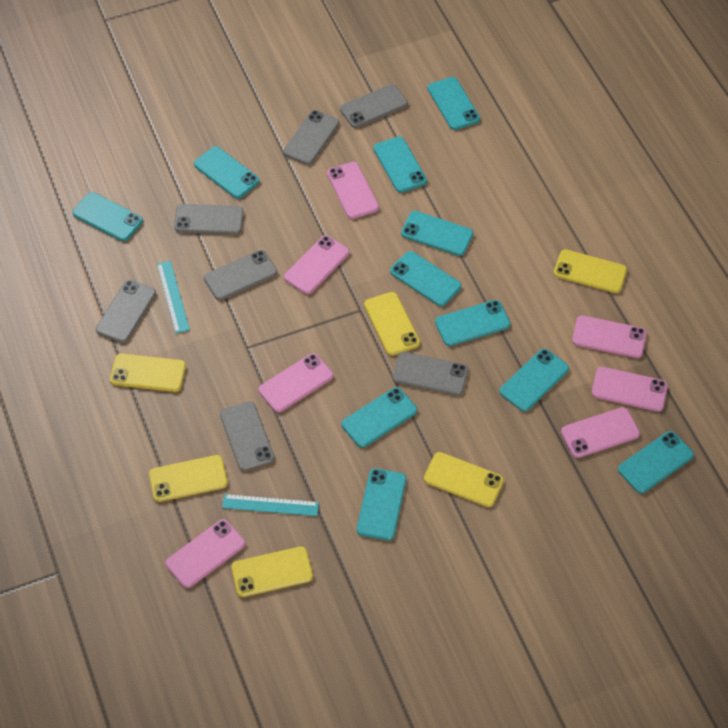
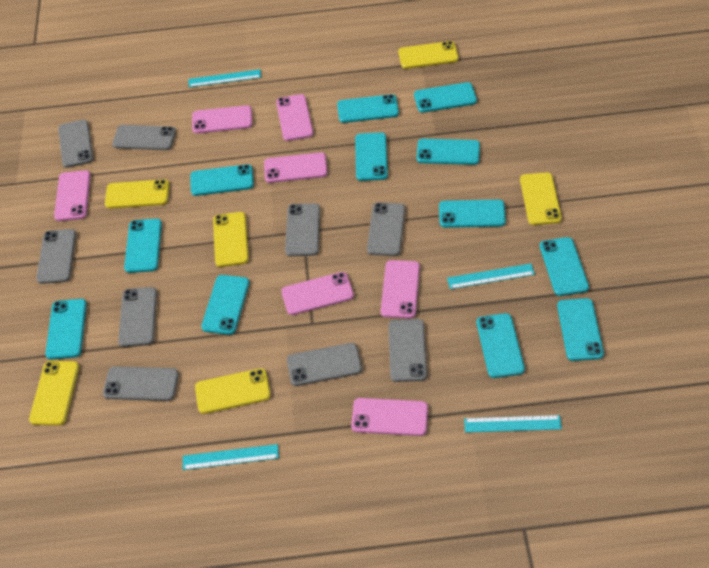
grey phone: [96,280,156,343] [174,204,244,235] [204,250,277,300] [220,402,274,471] [283,110,339,165] [340,84,408,128] [393,352,468,396] = 7 -> [36,229,76,284] [58,120,93,168] [103,366,179,401] [112,125,176,150] [118,287,157,347] [285,203,320,257] [287,343,362,386] [367,202,405,256] [388,319,427,382] = 9
turquoise phone: [73,192,143,241] [194,146,260,198] [342,387,417,448] [357,468,406,540] [374,137,427,193] [390,251,461,306] [401,211,473,256] [428,77,480,130] [435,300,510,346] [500,349,569,412] [618,431,694,493] = 11 -> [45,299,87,360] [124,219,162,273] [190,164,254,196] [201,275,250,335] [337,94,399,123] [355,132,388,181] [414,82,477,113] [417,139,480,165] [439,200,506,228] [476,313,525,378] [540,237,589,296] [557,298,604,361] = 12
turquoise ruler: [157,261,190,333] [222,494,319,516] = 2 -> [183,444,279,470] [188,69,261,87] [447,263,535,289] [464,415,562,433] = 4

